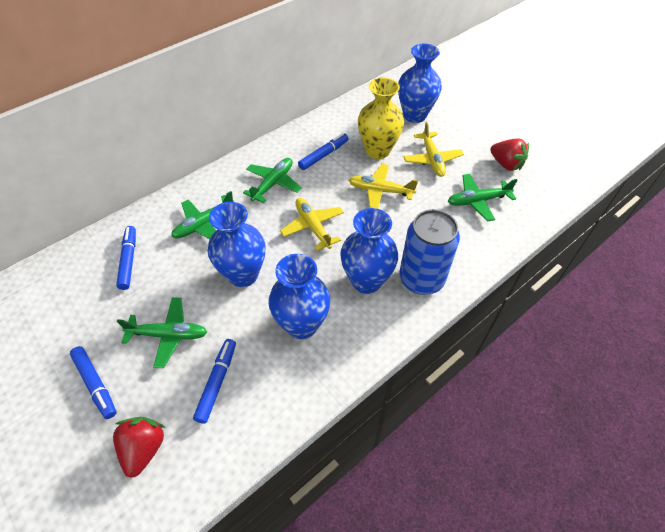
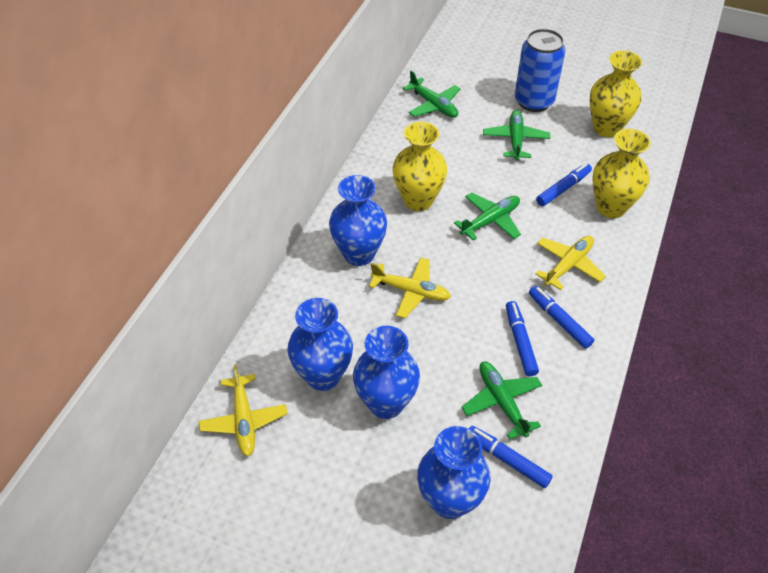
red strawberry: [113,417,165,478] [490,139,529,171] = 2 -> none = 0
yellow vase: [358,78,404,159] = 1 -> [393,122,447,211] [589,50,642,137] [592,129,651,218] = 3

